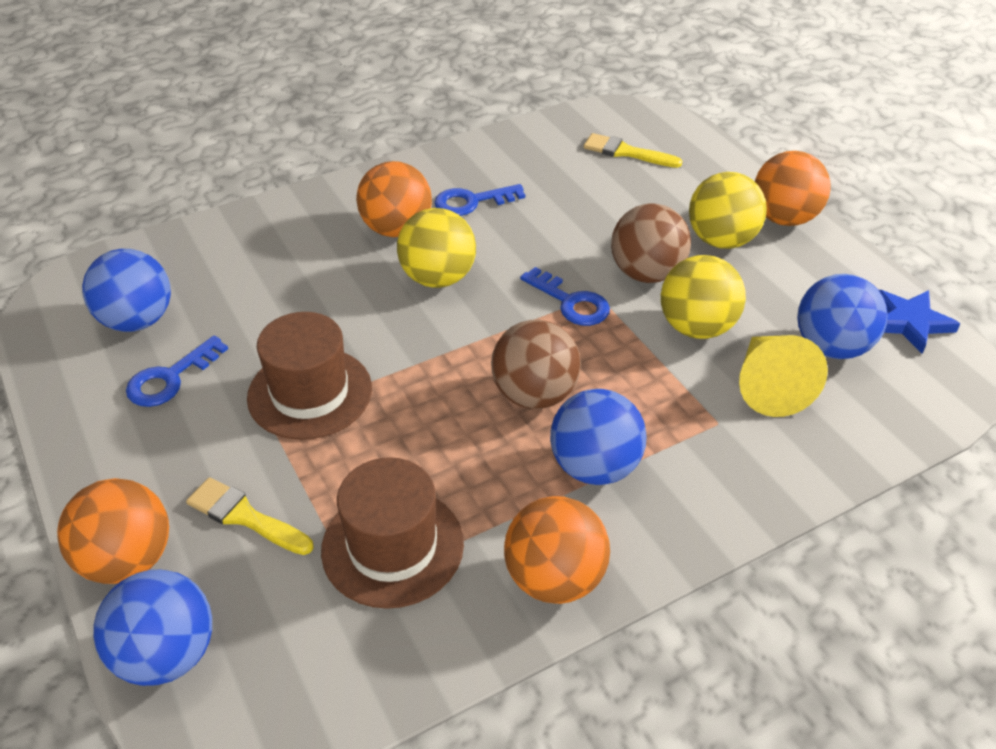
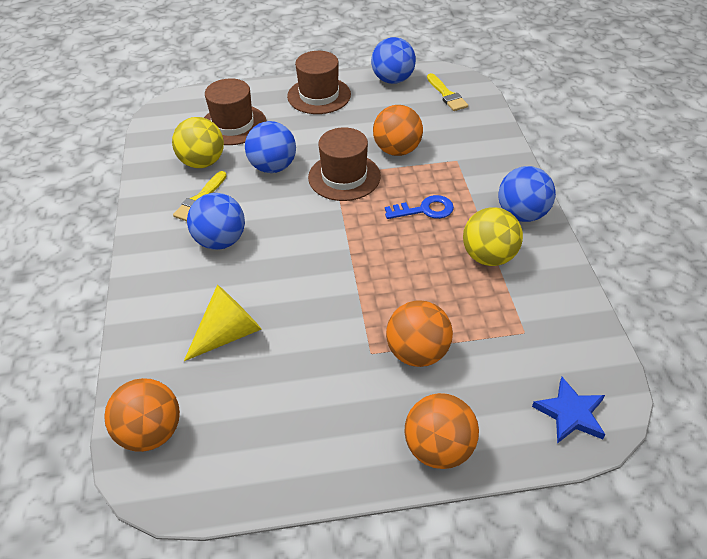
blue key: [126,336,228,407] [434,184,525,216] [520,267,610,326] = 3 -> [385,195,454,219] = 1
brown ball: [491,320,581,409] [611,203,691,283] = 2 -> none = 0
brown hat: [247,312,372,440] [321,457,464,609] = 2 -> [204,78,266,145] [287,51,351,114] [308,127,381,201] = 3
yellow ball: [397,208,476,288] [661,255,746,339] [689,172,767,249] = 3 -> [172,117,224,168] [463,207,523,266] = 2

